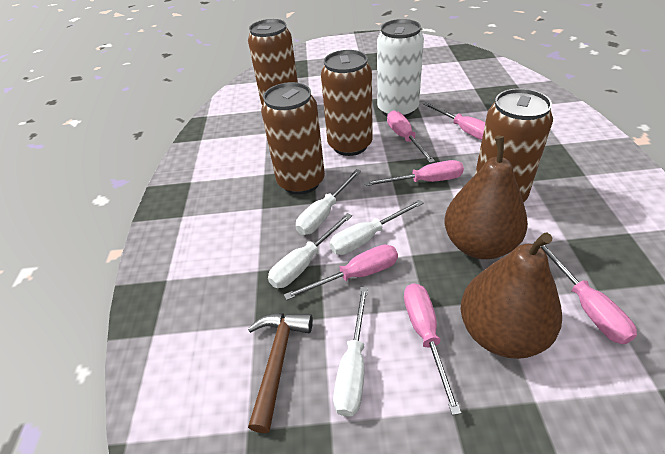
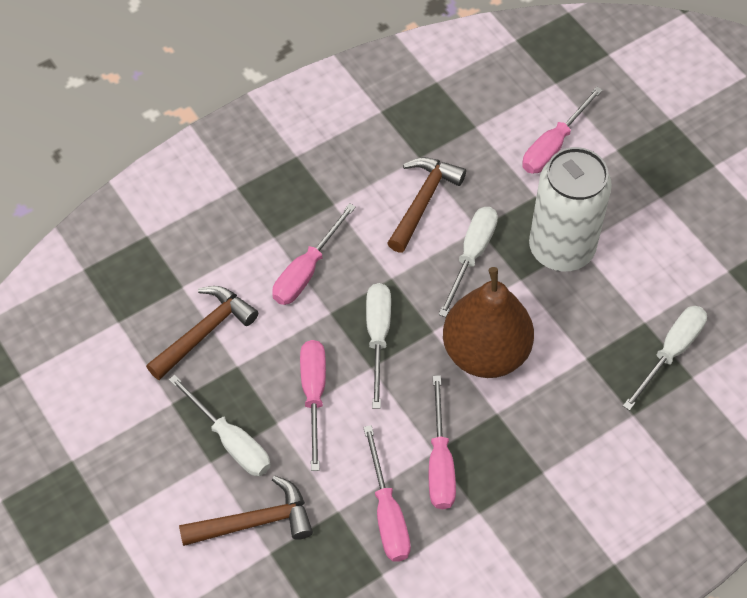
brown can: [248,19,298,105] [261,82,325,195] [321,50,373,156] [475,88,553,203] = 4 -> none = 0
brown hammer: [248,313,313,433] = 1 -> [146,286,258,380] [179,476,313,546] [387,157,466,252] = 3
brown pear: [444,136,528,259] [461,233,562,359] = 2 -> [443,267,534,378] = 1
pink screwdriver: [284,244,398,300] [364,160,464,186] [387,110,435,163] [404,283,461,415] [423,102,485,140] [534,241,637,344] = 6 -> [272,203,356,305] [300,340,326,471] [363,425,411,562] [429,375,456,509] [522,87,603,174] = 5

